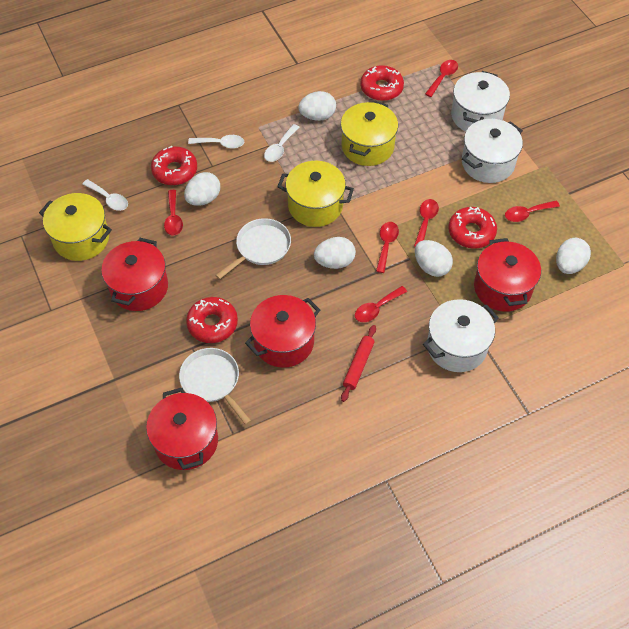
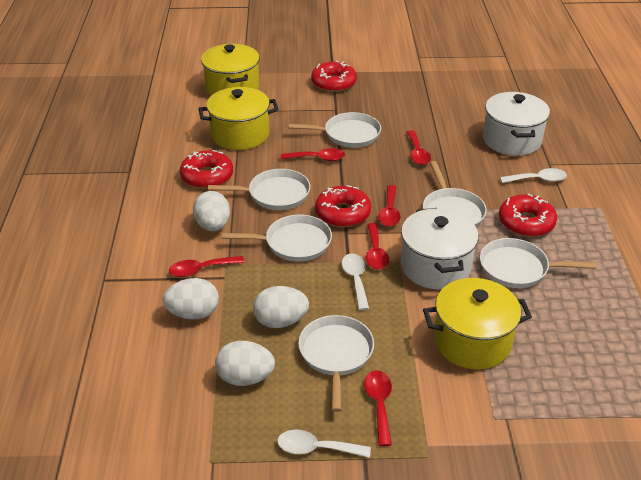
red pot: [101,238,168,311] [146,388,218,470] [245,295,320,368] [474,238,541,312] = 4 -> none = 0
red rolling pin: [341,325,376,402] = 1 -> none = 0
white egg: [184,172,220,206] [298,91,336,121] [314,237,356,269] [415,240,453,277] [556,238,591,274] = 5 -> [162,278,219,320] [193,191,230,231] [215,341,275,386] [253,286,309,328] = 4
white pan: [179,348,251,425] [215,218,291,279] = 2 -> [208,169,310,210] [222,215,332,262] [288,112,381,148] [298,315,374,412] [423,161,487,227] [480,238,596,288] = 6
white pot: [423,299,499,372] [451,71,510,132] [462,119,523,183] = 3 -> [401,208,479,290] [483,92,550,156] = 2

